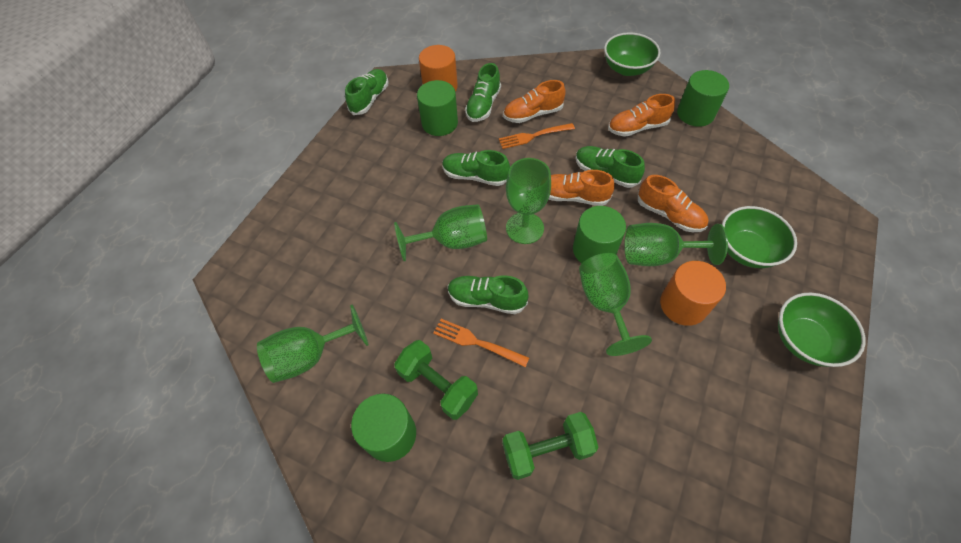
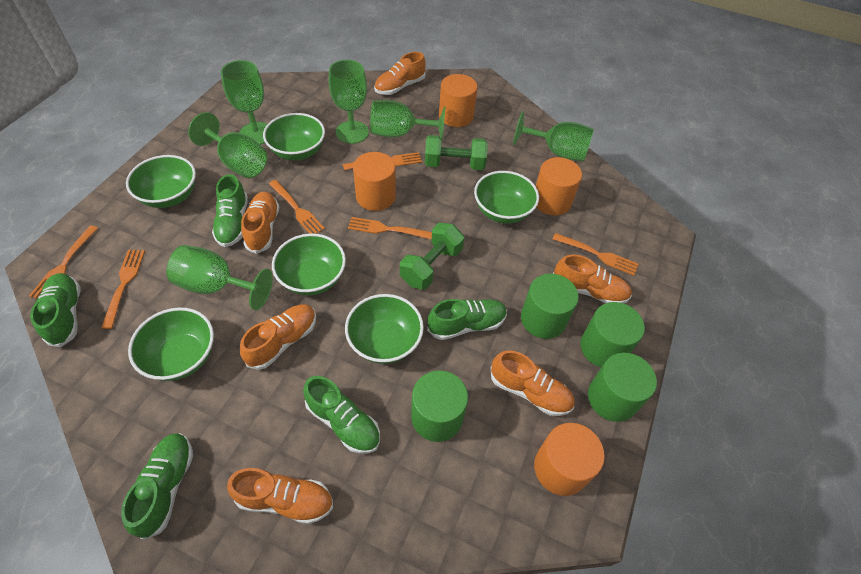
green bowl: [604,32,660,76] [722,206,797,268] [778,293,866,367] = 3 -> [126,155,196,208] [128,307,214,381] [263,113,325,160] [272,234,346,295] [345,294,424,364] [474,171,539,224] = 6
green goblet: [257,304,369,383] [394,204,487,261] [506,158,551,244] [579,253,652,356] [624,223,728,266] = 5 -> [166,245,273,310] [188,112,267,178] [221,60,267,145] [329,60,369,144] [370,100,445,141] [513,111,594,162] = 6
orange cylinder: [419,45,458,92] [660,261,726,326] = 2 -> [353,152,396,211] [439,74,478,127] [534,423,605,496] [536,157,582,215] = 4
orange fork: [433,319,529,367] [499,123,575,149] = 2 -> [29,225,98,299] [101,250,145,329] [269,180,325,234] [343,152,422,170] [348,217,432,240] [552,233,639,276] = 6
orange shoe: [503,80,566,123] [549,170,615,206] [608,94,675,137] [638,175,709,232] = 4 -> [227,468,333,524] [240,304,316,370] [241,192,279,254] [374,52,426,95] [491,350,574,416] [553,255,632,304] = 6

